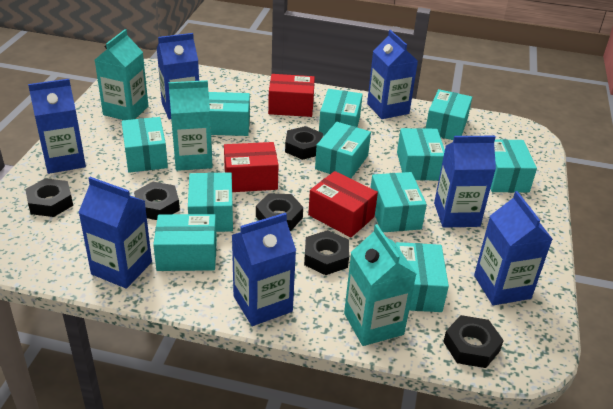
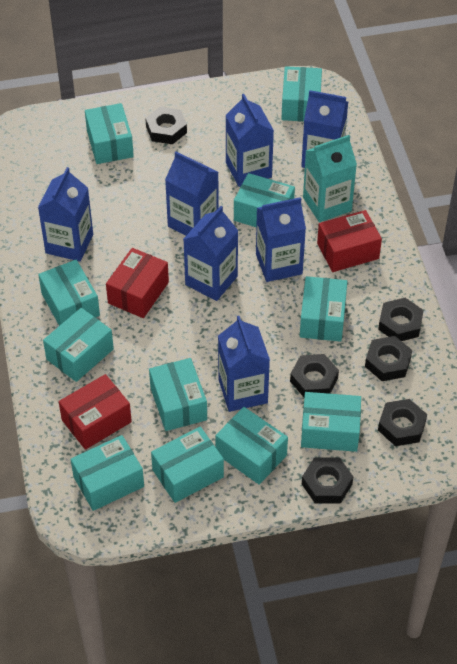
turquoise carton: [95,29,148,120] [168,80,213,171] [344,224,417,346] = 3 -> [303,135,357,222] = 1

